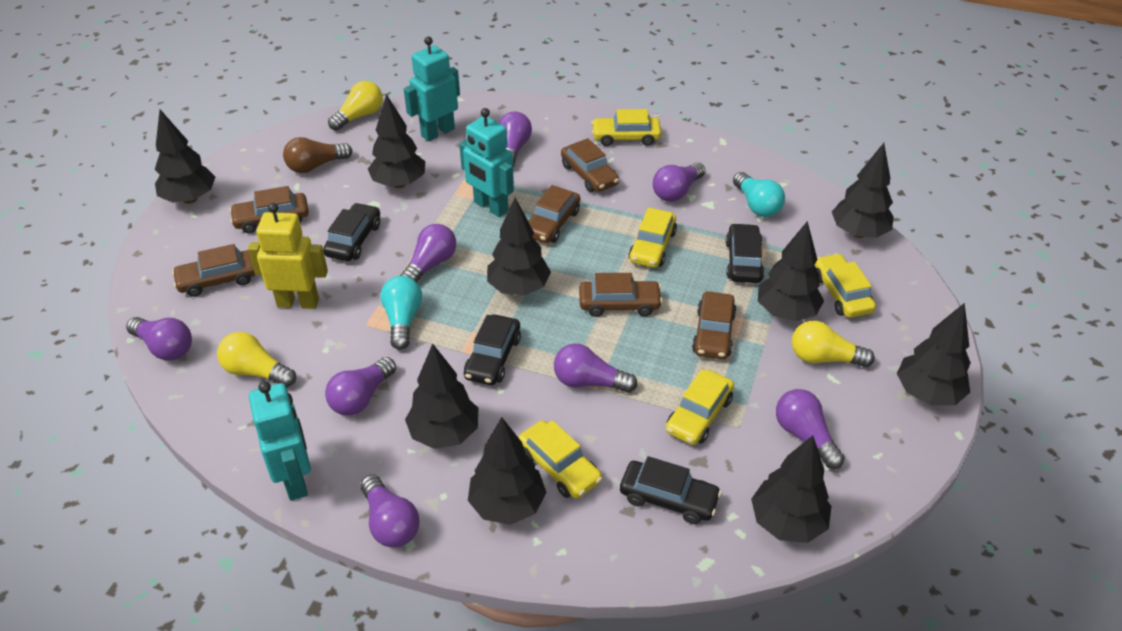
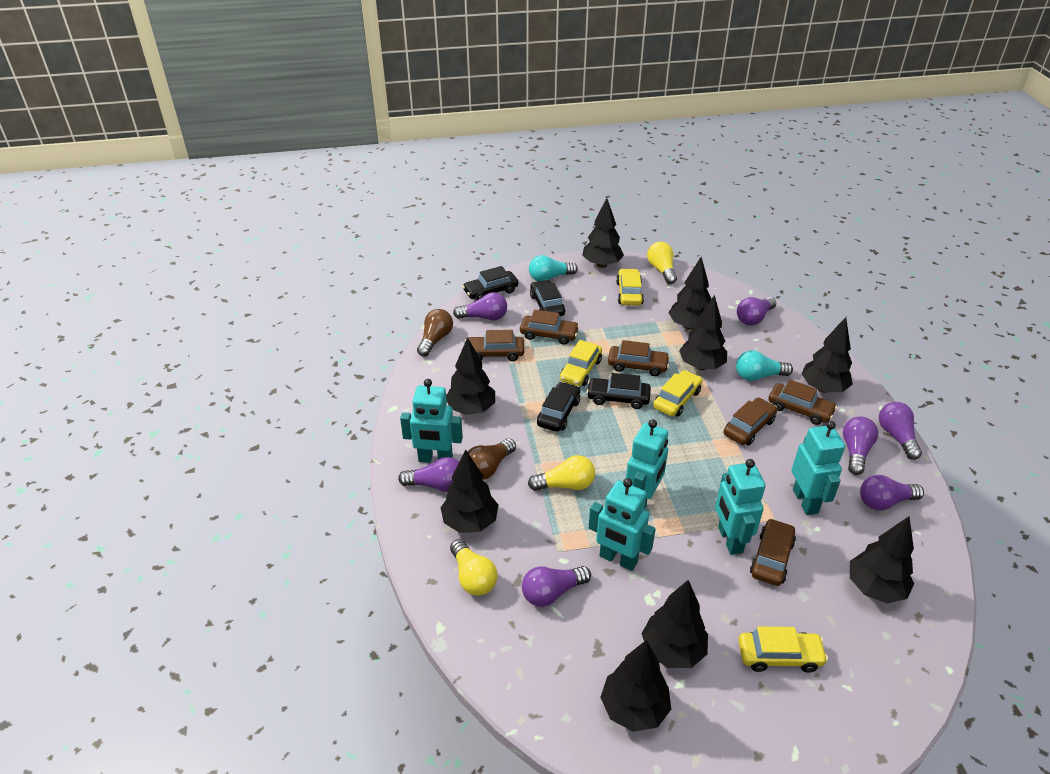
brown light bulb: [283,137,352,173] = 1 -> [417,309,453,356] [468,438,516,480] = 2
purple light bulb: [126,317,192,361] [325,357,396,416] [360,474,420,547] [400,224,456,282] [499,112,532,167] [554,344,637,393] [653,162,705,202] [776,389,845,469] = 8 -> [398,457,459,492] [453,292,507,321] [522,566,591,607] [737,297,776,326] [843,417,878,475] [860,475,924,511] [879,402,922,460] = 7
turquoise robot: [249,381,311,501] [404,37,460,141] [459,108,514,217] = 3 -> [400,379,463,463] [589,478,656,571] [626,419,668,509] [715,459,766,555] [792,421,845,515] = 5
yellow car: [518,420,602,499] [591,109,661,146] [628,207,677,268] [665,370,734,445] [815,253,876,318] = 5 -> [560,340,602,386] [616,269,644,305] [653,370,703,416] [738,626,828,673] = 4
yellow robot: [248,203,328,309] = 1 -> none = 0

